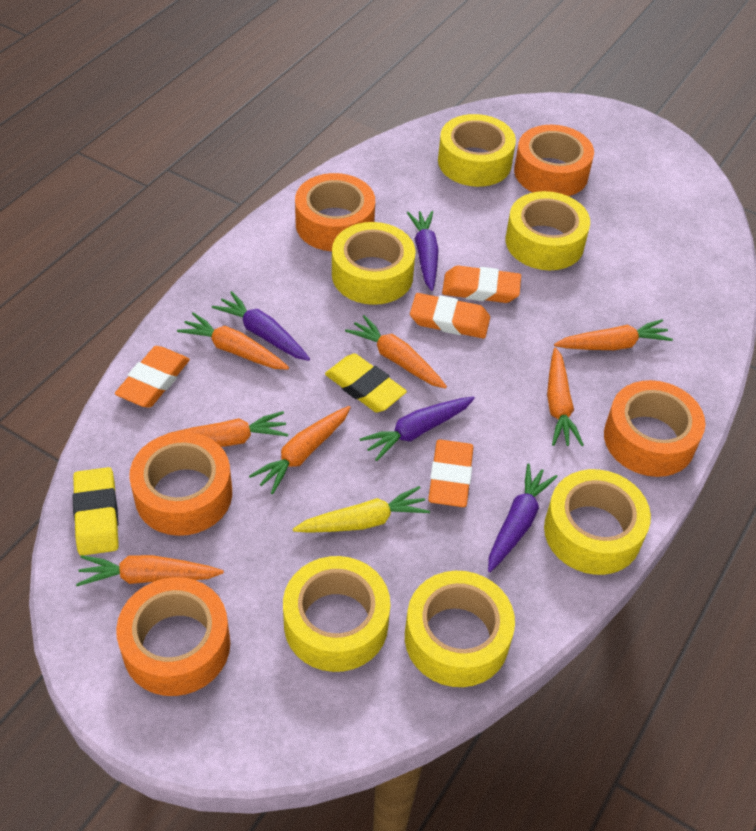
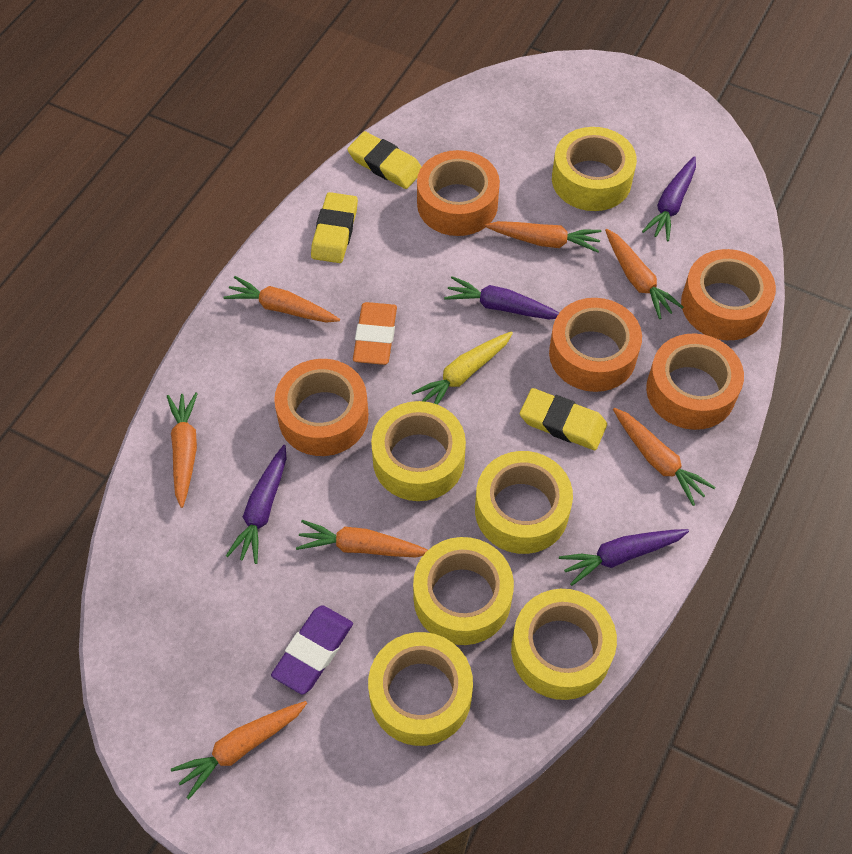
orange eraser: [115,346,190,408] [410,293,490,339] [428,439,474,507] [442,266,521,303] = 4 -> [353,302,397,365] = 1
purple eraser: none = 0 -> [271,605,353,695] = 1
yellow eraser: [73,467,119,556] [325,353,407,412] = 2 -> [311,192,358,263] [347,131,421,189] [520,388,607,450] = 3

